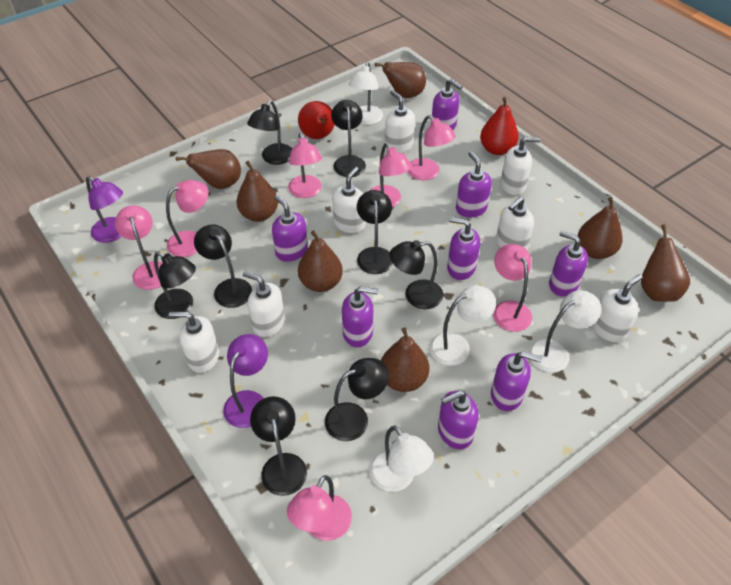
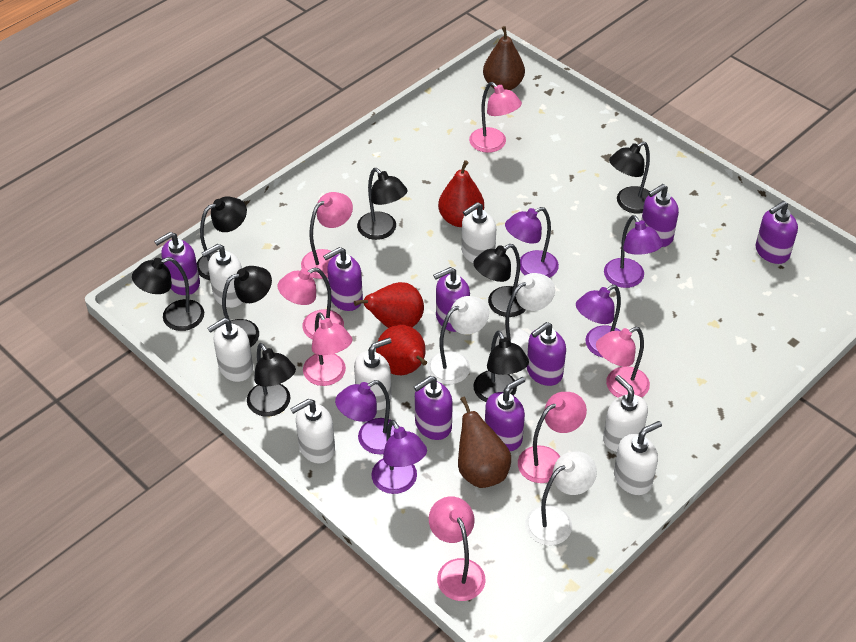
brown pear: [176,149,241,189] [236,161,278,222] [298,230,343,292] [375,62,426,98] [381,327,429,392] [578,197,623,259] [641,224,690,301] = 7 -> [458,396,511,488] [483,26,525,90] = 2
purple lamp: [86,176,123,243] [223,334,268,428] = 2 -> [335,380,400,454] [371,420,427,494] [505,207,559,278] [576,285,621,358] [604,215,663,288] = 5
red pear: [298,101,335,139] [480,97,519,155] = 2 -> [354,282,424,328] [376,325,427,375] [438,160,484,227] = 3
white lamp: [349,62,383,125] [369,426,434,492] [429,285,496,366] [529,291,601,373] = 4 -> [427,296,489,384] [492,273,555,356] [525,451,597,545] = 3

